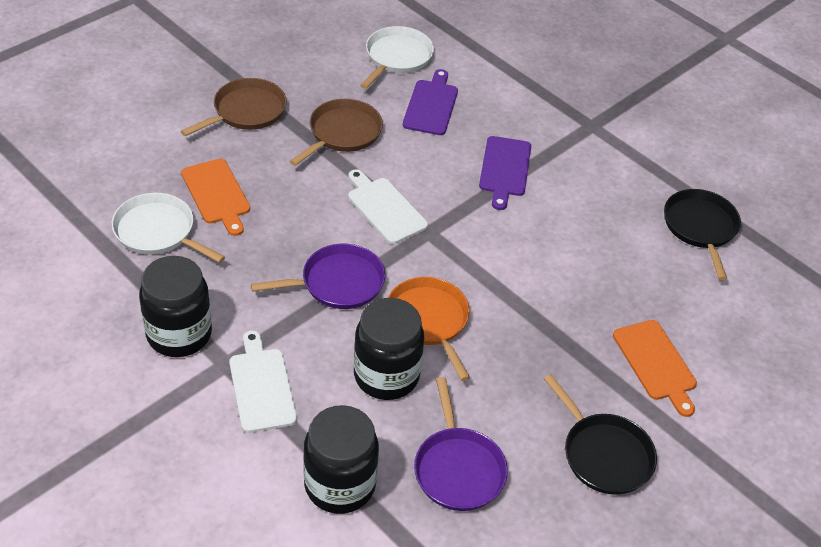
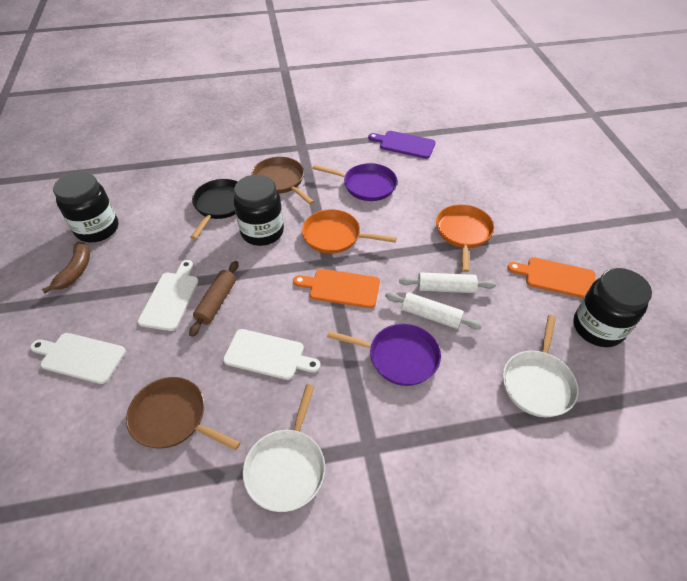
black pan: [544,374,657,495] [664,189,741,280] = 2 -> [190,179,238,239] = 1
brown banana: none = 0 -> [42,242,90,293] = 1
brown rolling pin: none = 0 -> [189,261,238,337] = 1
orange pan: [388,277,470,381] = 1 -> [302,209,397,254] [436,204,494,272] = 2
purple cutting board: [403,69,458,135] [479,136,531,210] = 2 -> [368,131,436,159] = 1
white cutting board: [229,331,297,433] [348,169,428,244] = 2 -> [30,333,126,384] [138,260,198,331] [223,329,320,380] = 3
white rolling pin: none = 0 -> [385,292,482,330] [399,273,496,293] = 2

